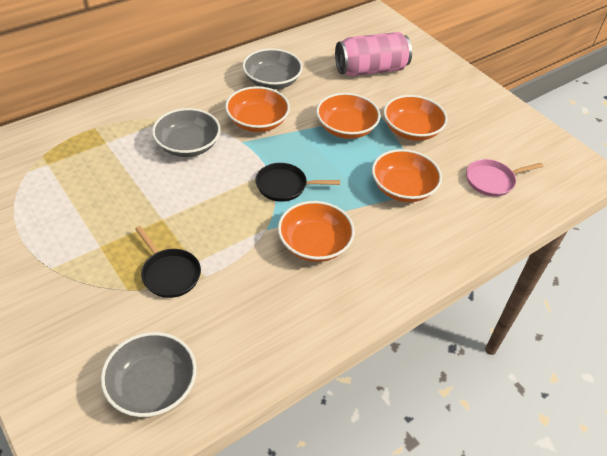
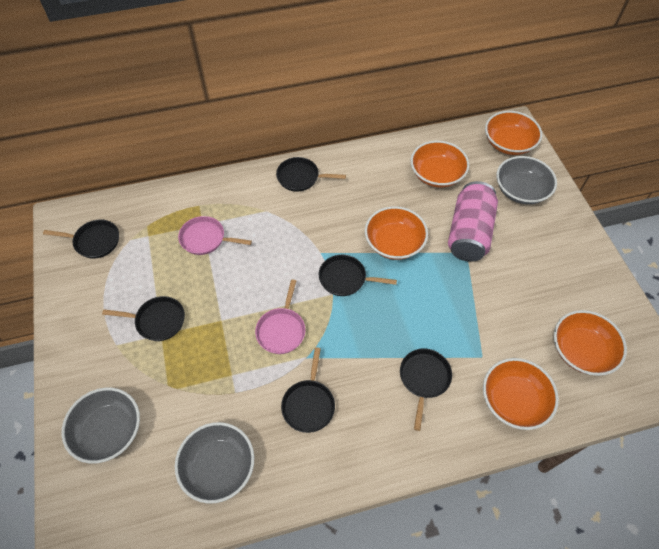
black pan: [135,226,201,298] [255,163,340,202] = 2 -> [43,220,119,259] [102,296,185,341] [276,157,346,192] [281,347,335,433] [319,255,397,296] [400,349,452,431] = 6
pink pan: [466,159,543,197] = 1 -> [178,216,252,255] [255,279,305,354] = 2

